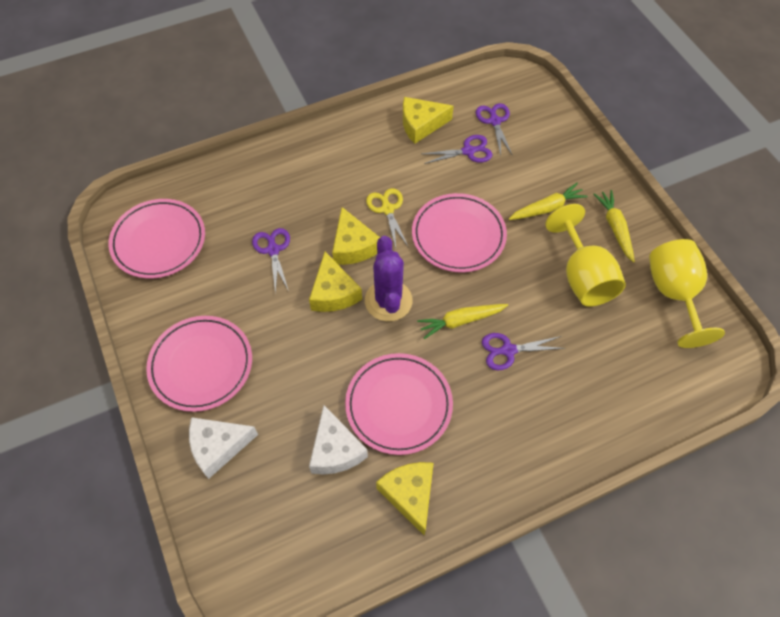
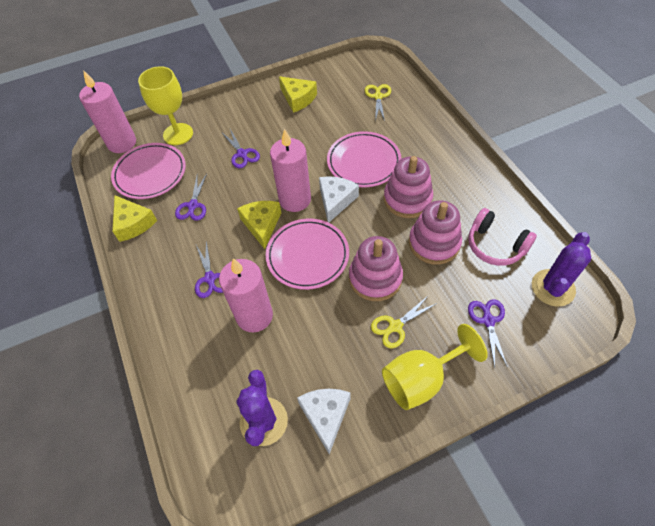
pink candle: none = 0 -> [79,70,136,153] [219,258,273,333] [270,129,311,212] = 3
pink headphones: none = 0 -> [468,208,537,266] = 1
pink plate: [108,199,205,278] [146,316,252,412] [345,353,453,455] [412,193,507,272] = 4 -> [111,143,186,199] [266,219,349,290] [327,131,401,187] = 3
pink stacking toy: none = 0 -> [349,236,403,301] [384,156,433,218] [409,200,462,265] = 3
purple cactus: [365,236,413,321] = 1 -> [237,370,288,446] [532,232,591,307] = 2
yellow carrot: [417,304,508,339] [509,183,588,220] [593,190,635,263] = 3 -> none = 0
yellow cheese: [309,252,362,312] [332,207,380,265] [376,462,434,536] [403,97,453,144] = 4 -> [112,195,157,242] [237,201,281,249] [279,76,317,113] = 3
yellow scissors: [366,188,409,248] = 1 -> [365,84,391,121] [371,295,437,349] = 2

